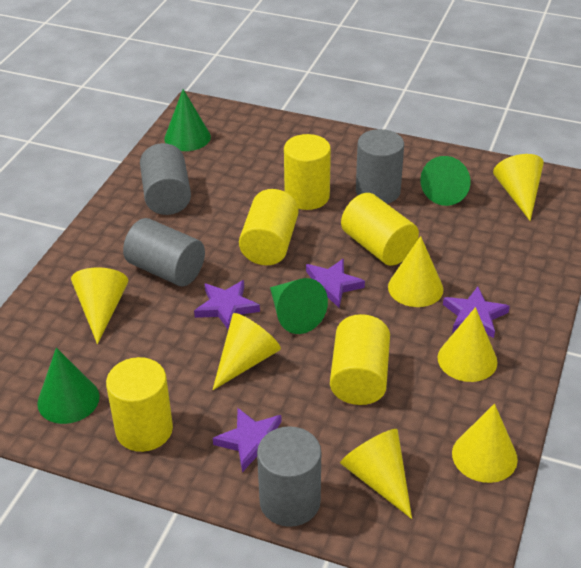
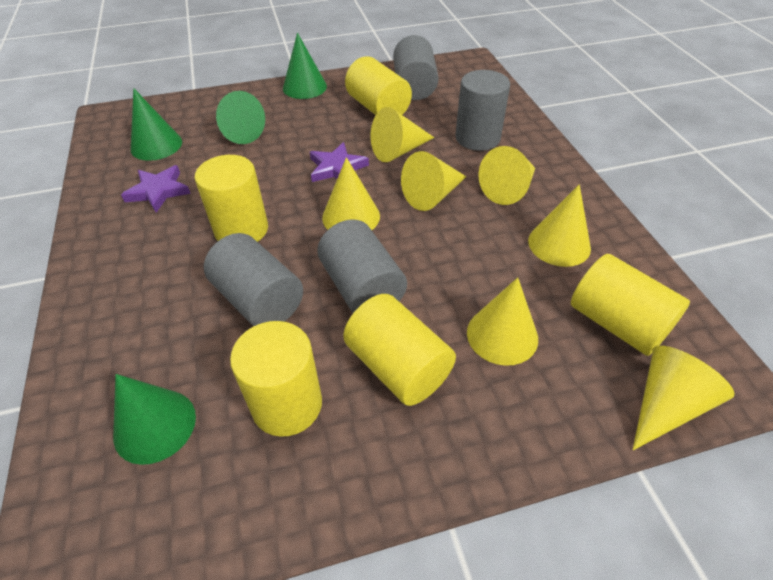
purple star: [194,280,260,330] [213,408,281,472] [306,259,365,308] [443,287,510,338] = 4 -> [121,165,191,213] [310,142,369,182] = 2

